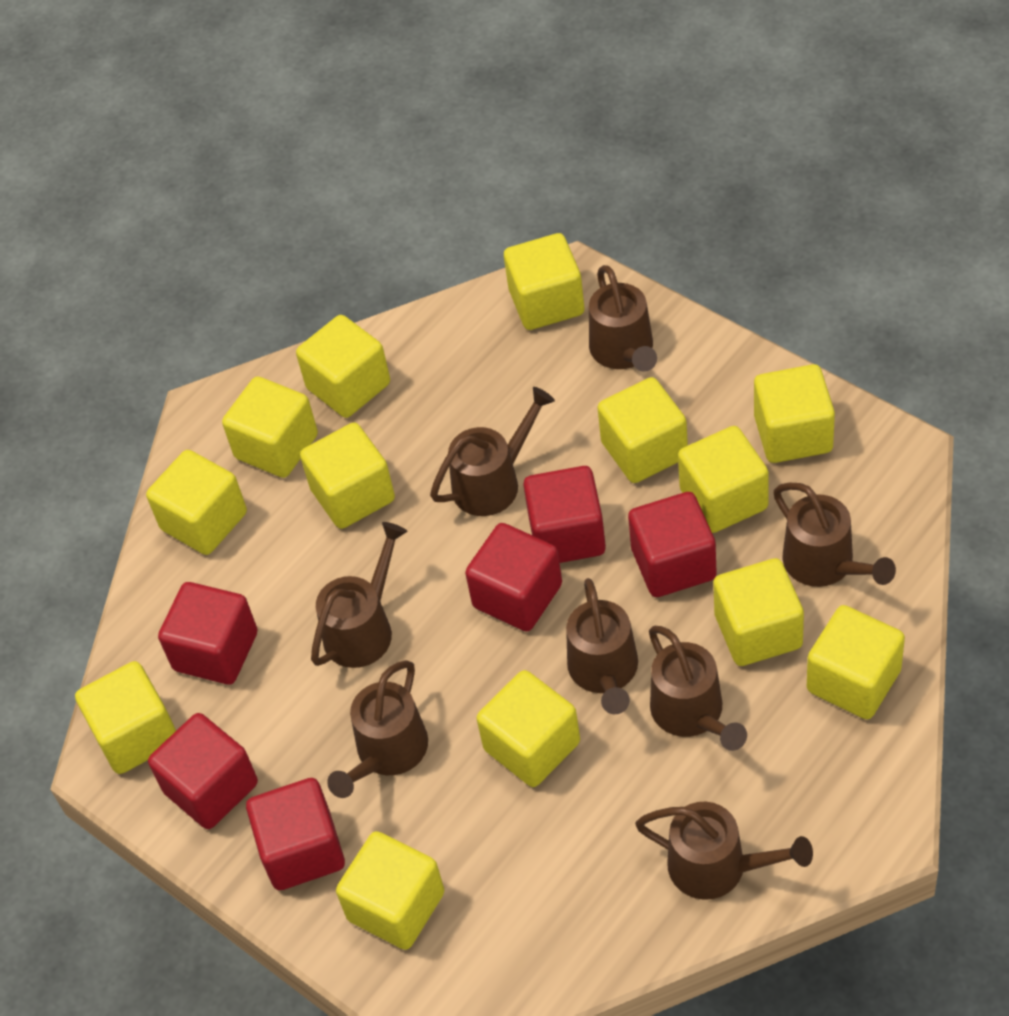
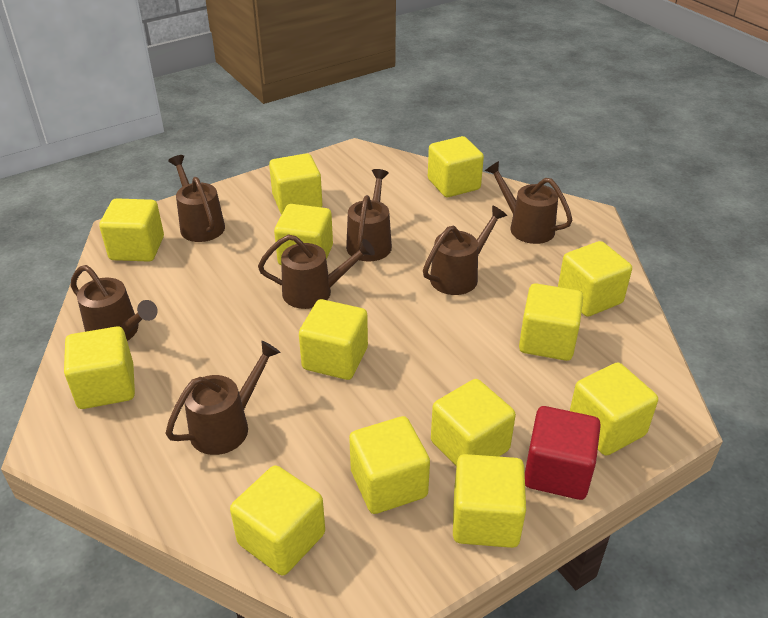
brown watering can: [311,522,407,668] [327,660,428,798] [430,387,555,516] [566,578,638,714] [589,265,657,372] [635,802,813,900] [649,626,747,751] [773,483,896,587] = 8 -> [71,265,158,341] [166,341,280,455] [168,155,225,242] [258,234,375,309] [346,169,392,262] [423,205,507,295] [485,161,572,244] = 7
red cube: [148,713,258,829] [158,582,258,685] [246,778,345,890] [465,523,562,631] [523,466,606,563] [628,492,717,597] = 6 -> [525,406,601,500] = 1

